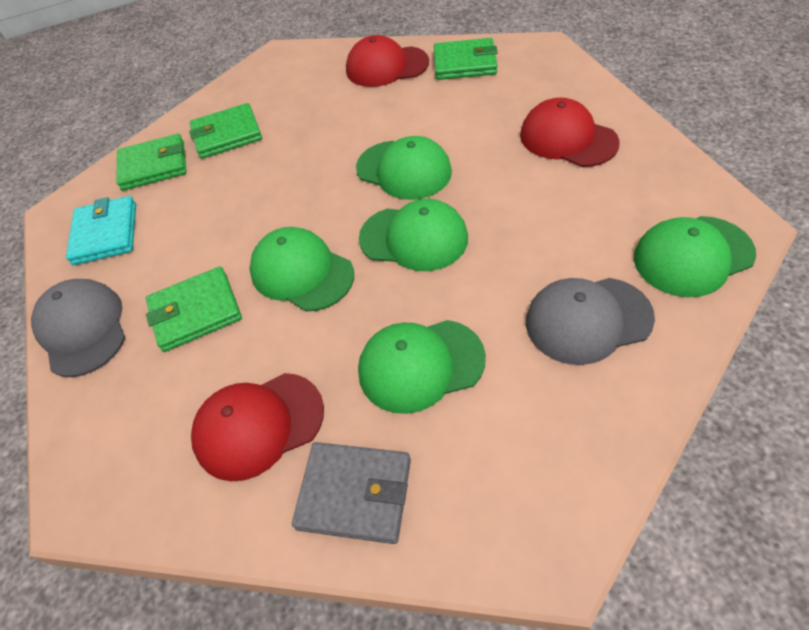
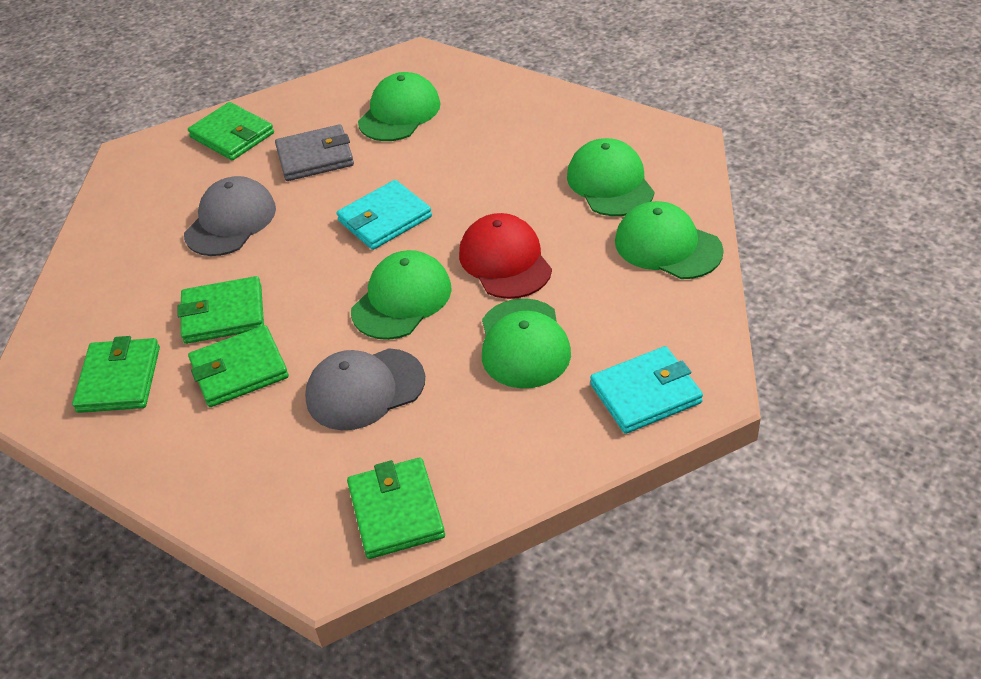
green wallet: [116,134,187,191] [146,266,242,352] [189,103,262,159] [434,38,498,80] = 4 -> [72,336,160,413] [177,276,264,344] [188,102,274,160] [188,325,289,407] [347,457,445,559] = 5
red cap: [191,373,324,481] [346,35,429,87] [520,97,620,167] = 3 -> [459,213,552,299] = 1
turquoise wallet: [66,196,136,265] = 1 -> [337,180,432,250] [590,346,703,434] = 2

